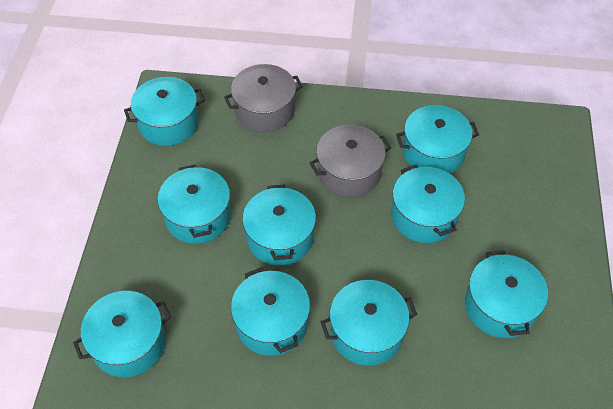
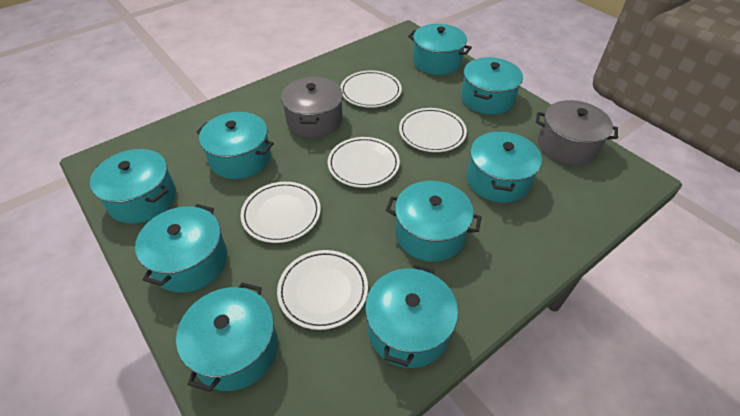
white plate: none = 0 -> [240,182,321,243] [277,250,368,330] [328,137,400,188] [340,70,402,108] [399,108,467,152] = 5

